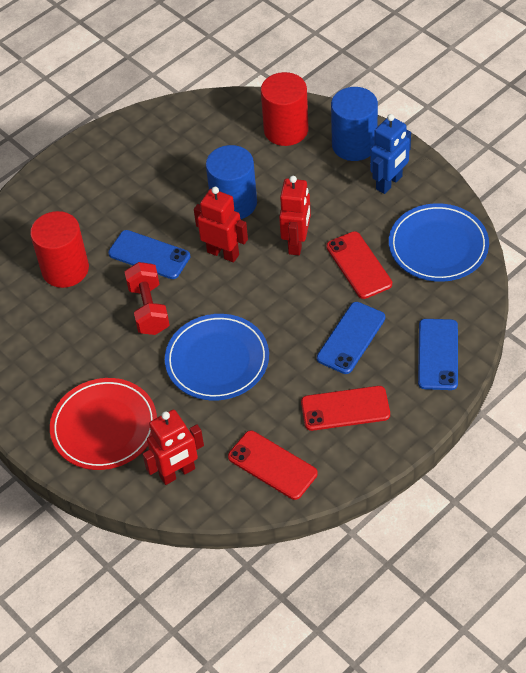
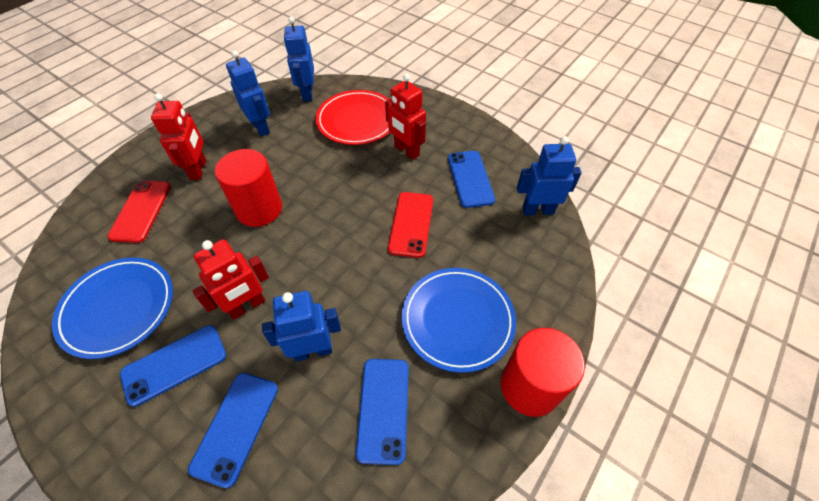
blue cylinder: [206,145,257,219] [331,87,378,161] = 2 -> none = 0
blue phone: [108,230,190,279] [317,302,385,374] [418,319,458,390] = 3 -> [120,325,226,407] [188,373,278,488] [356,359,409,465] [448,151,495,208] = 4
blue robot: [370,114,411,194] = 1 -> [226,50,270,136] [262,291,341,362] [284,17,314,101] [517,136,581,215] = 4
red dumbbell: [125,262,169,335] = 1 -> none = 0
red phone: [228,431,318,500] [301,386,390,431] [326,231,392,299] = 3 -> [107,181,171,243] [388,192,433,258] = 2

